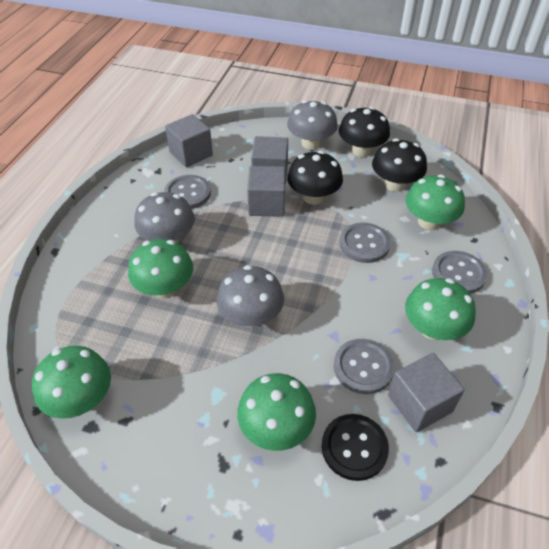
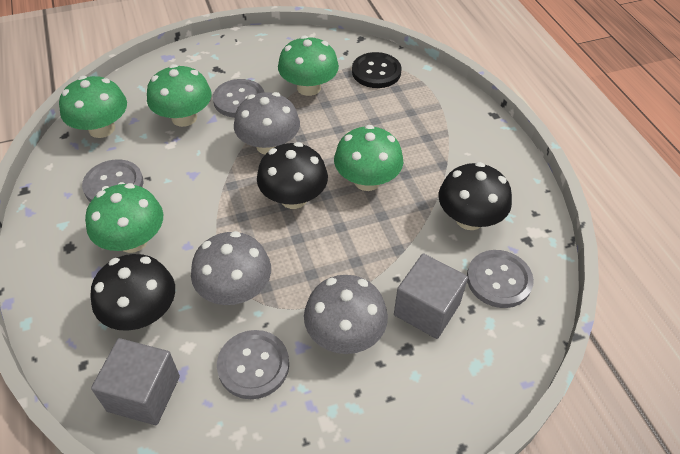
grey cube: [165,114,213,167] [247,166,285,217] [251,136,288,185] [388,353,465,432] = 4 -> [91,338,180,425] [394,253,468,339] = 2

